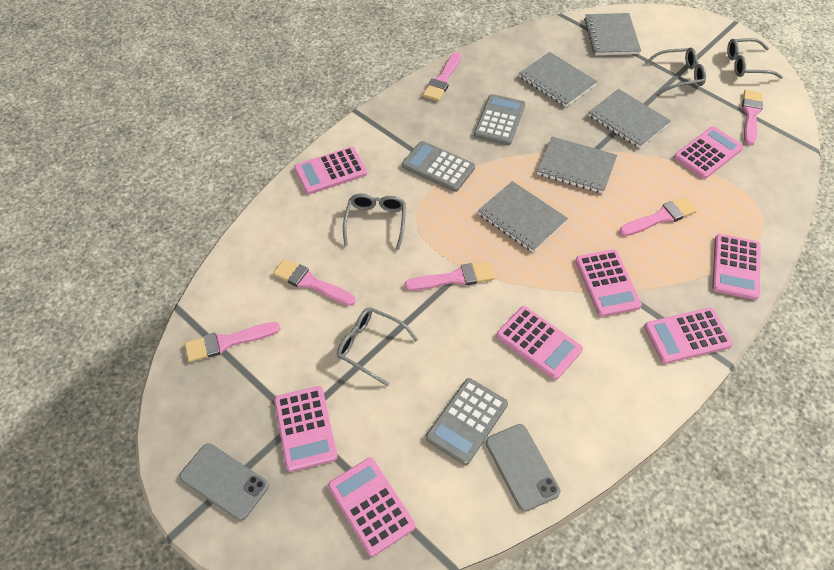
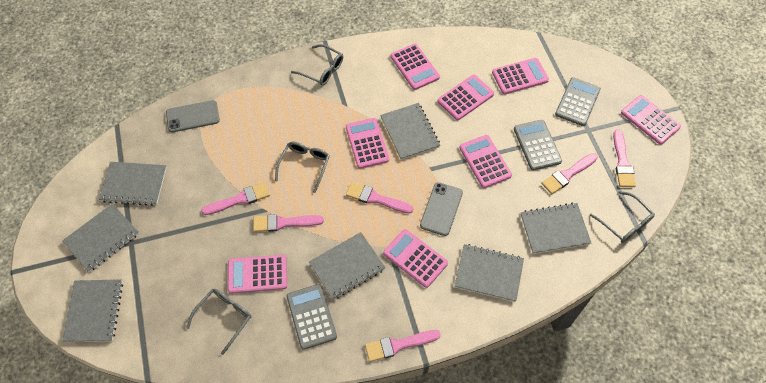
grey notebook: [478,181,568,252] [519,52,597,107] [537,136,617,194] [584,13,641,55] [588,89,671,148] = 5 -> [62,203,139,272] [62,279,123,342] [99,162,167,206] [309,232,385,300] [380,103,440,160] [455,244,524,302] [521,203,591,254] = 7

